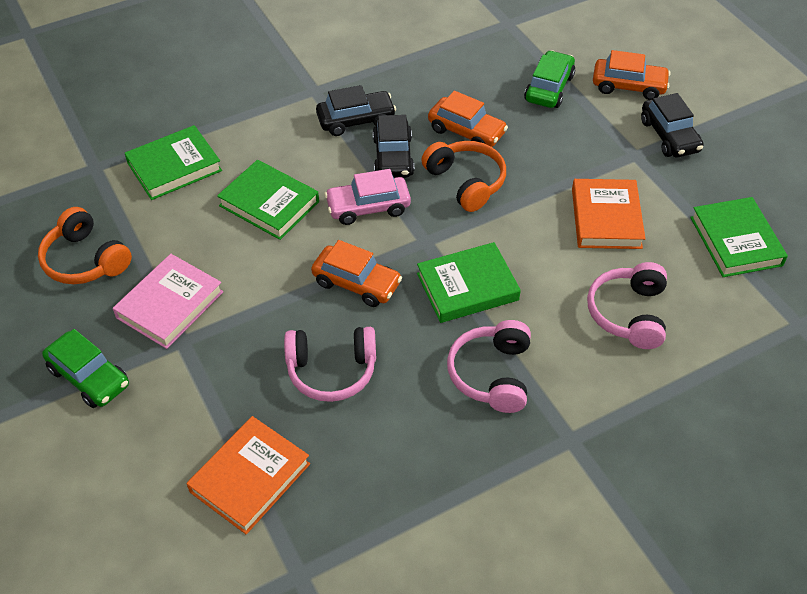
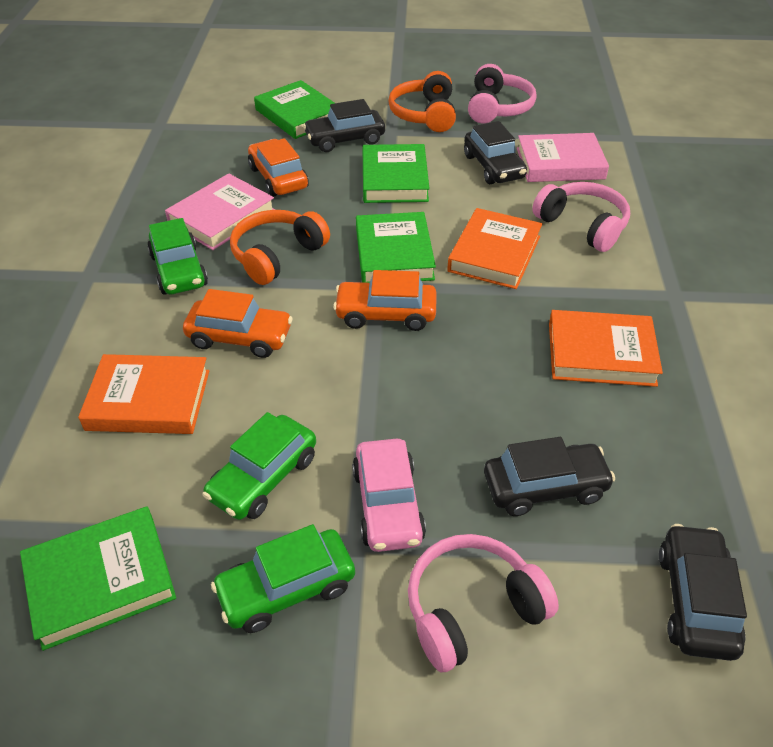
black car: [316,85,396,136] [373,115,414,178] [641,93,704,157] = 3 -> [303,99,385,152] [464,121,527,184] [484,437,615,516] [659,524,747,661] = 4
green car: [42,329,129,408] [524,50,575,108] = 2 -> [147,218,208,295] [202,412,316,520] [211,524,355,633] = 3
orange book: [187,416,310,534] [572,179,646,249] = 2 -> [78,354,209,434] [447,208,542,289] [549,310,663,387] = 3
pink book: [113,254,223,349] = 1 -> [165,173,275,250] [517,133,609,182] = 2

